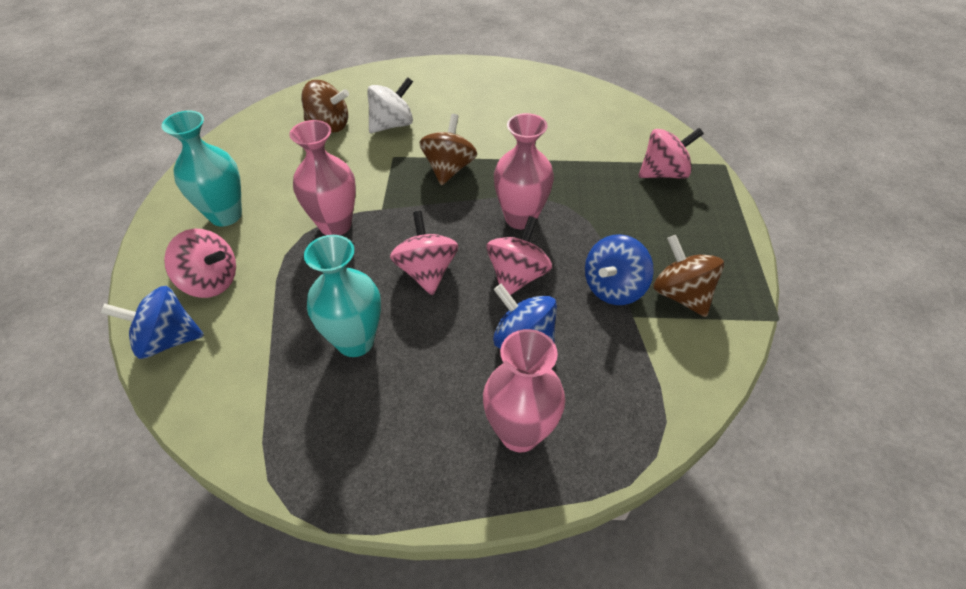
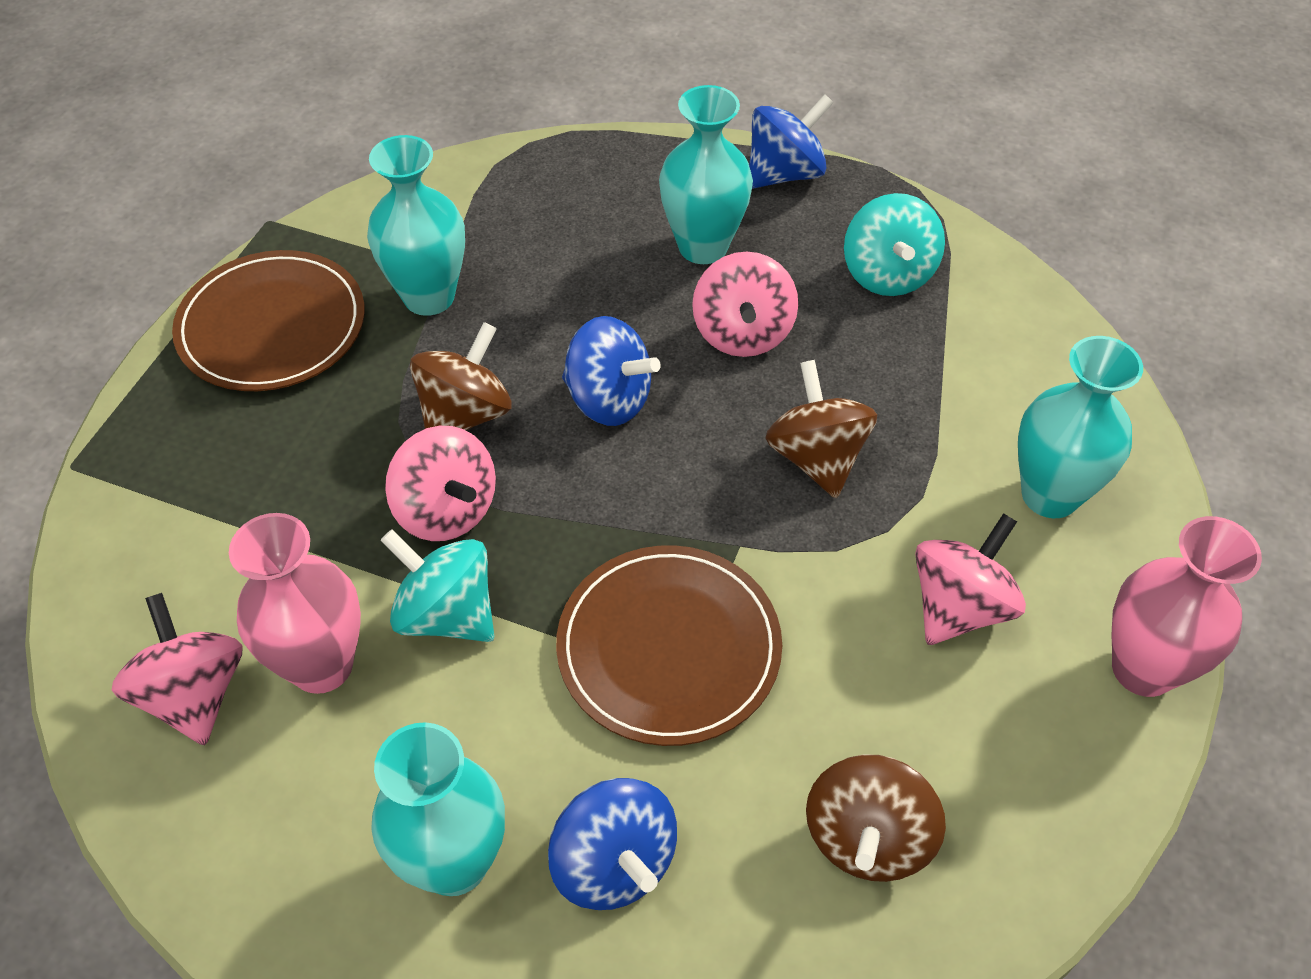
brown plate: none = 0 -> [172,250,365,391] [556,545,782,746] = 2
pink vase: [289,120,356,235] [483,329,565,452] [494,113,554,229] = 3 -> [229,513,361,694] [1112,516,1262,697] = 2
turquoise spinning top: none = 0 -> [381,529,494,642] [844,193,945,296] = 2
turquoise vase: [162,111,242,226] [304,235,381,357] = 2 -> [367,135,465,316] [371,722,505,896] [659,85,753,264] [1018,336,1143,518] = 4
white spinning top: [367,77,413,133] = 1 -> none = 0

